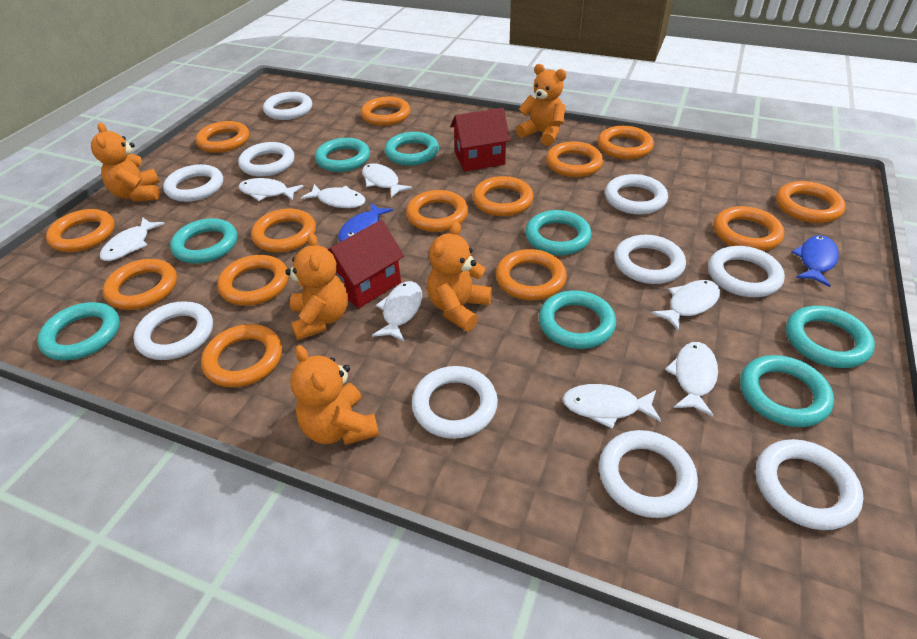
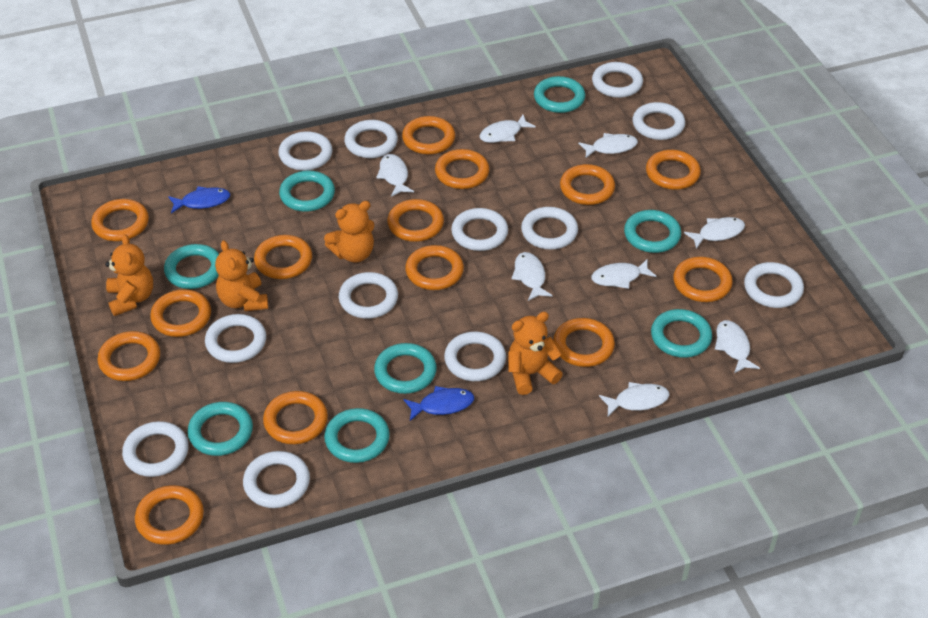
orange teddy bear: [91,123,160,202] [285,233,348,340] [290,345,379,445] [427,222,492,331] [516,64,566,146] = 5 -> [105,234,153,316] [215,240,268,311] [324,201,375,263] [508,312,563,395] = 4
red house: [328,220,404,308] [450,108,510,171] = 2 -> none = 0
white ring: [133,301,213,360] [163,164,223,202] [238,142,294,177] [263,92,312,120] [412,366,498,439] [599,430,698,518] [605,174,668,215] [614,235,686,284] [708,246,785,297] [756,439,864,530] = 10 -> [122,421,189,477] [205,314,266,363] [243,451,310,508] [278,131,333,171] [339,272,398,319] [344,120,398,158] [444,332,506,381] [451,208,508,251] [521,207,578,250] [592,62,643,98] [633,102,685,140] [744,262,804,308] = 12

